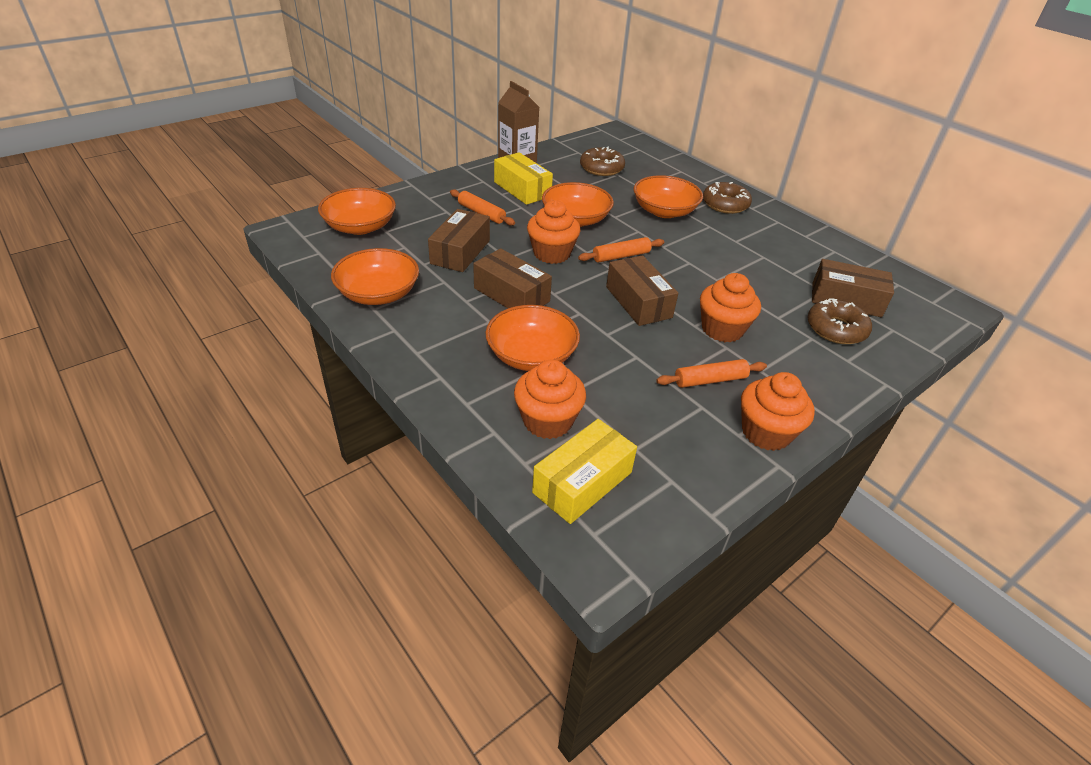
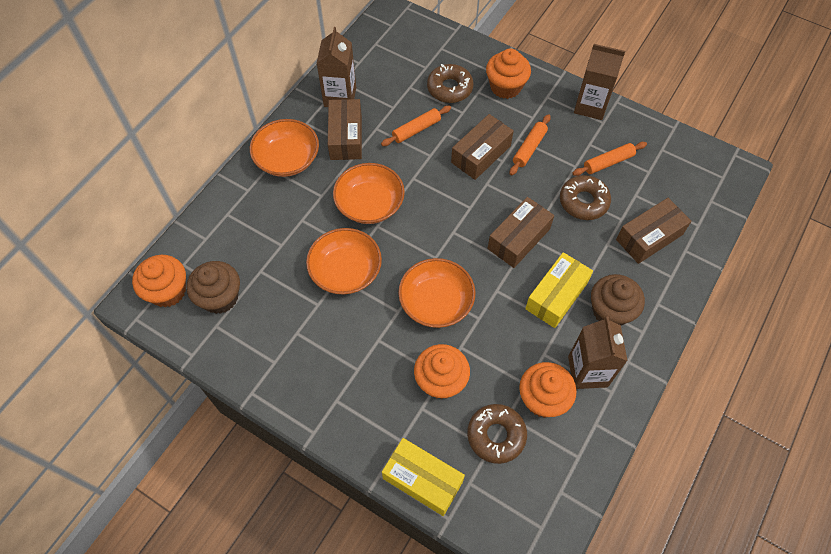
brown carton: [498,81,539,163] = 1 -> [317,27,356,107] [568,316,628,389] [574,44,625,120] = 3
brown cupcake: none = 0 -> [187,261,240,314] [591,274,645,326] = 2
orange bowl: [318,188,396,235] [331,248,419,305] [485,305,580,371] [542,182,614,227] [634,175,703,218] = 5 -> [250,119,319,177] [306,228,382,294] [333,163,405,224] [398,258,475,328] = 4

